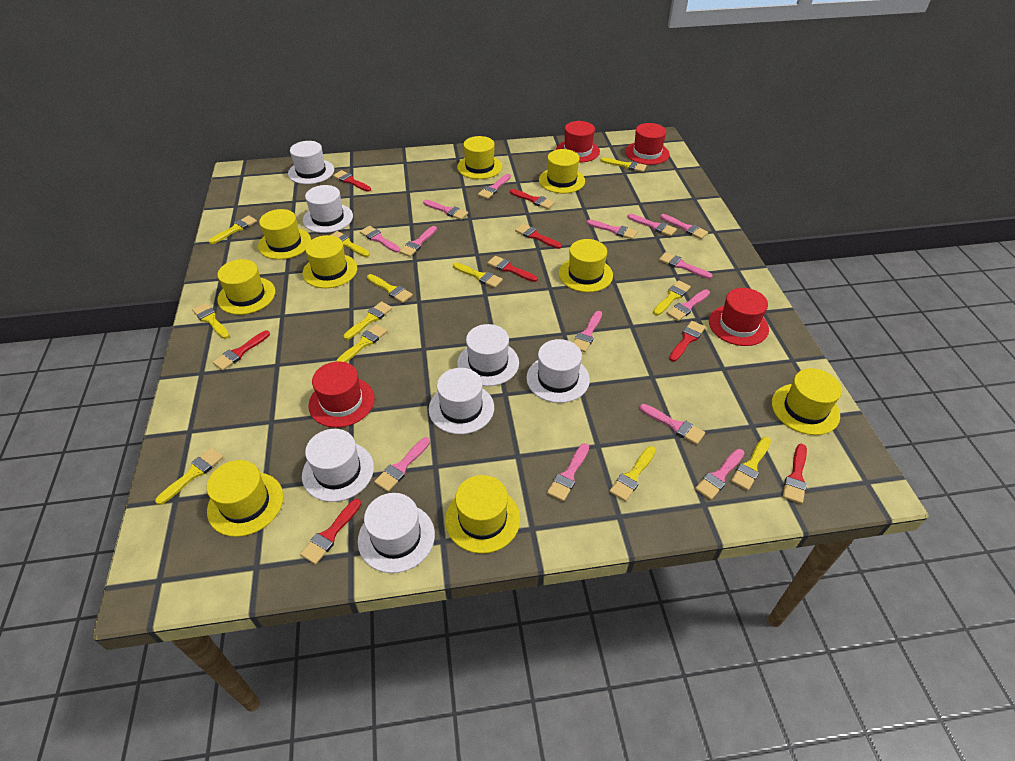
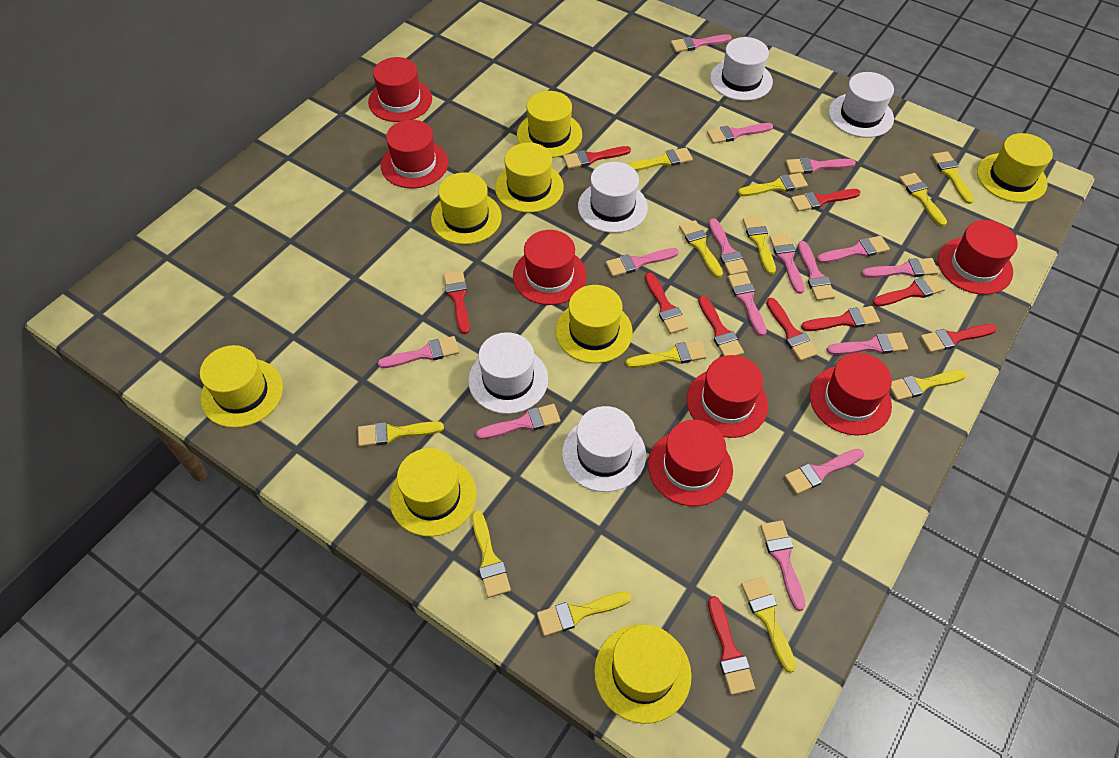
pink brush: [360,226,401,253] [374,437,430,492] [399,226,437,257] [423,200,468,220] [478,174,511,199] [547,443,589,501] [573,311,602,352] [587,220,638,240] [627,214,677,236] [640,404,705,445] [659,252,713,279] [660,214,708,239] [667,289,710,321] [695,449,744,500] = 14 -> [378,336,459,368] [476,404,561,440] [606,248,679,277] [671,34,732,52] [707,123,773,144] [709,218,748,275] [728,272,767,336] [760,520,806,611] [769,233,805,294] [784,449,864,494] [786,157,856,174] [798,241,835,301] [817,236,890,263] [827,332,908,355] [862,258,939,278] = 15
red brush: [213,331,270,370] [300,499,361,565] [333,170,371,192] [487,256,538,282] [510,189,555,209] [515,224,562,249] [669,321,705,362] [782,444,807,504] = 8 -> [444,271,470,334] [563,146,631,169] [645,272,688,334] [698,296,744,356] [708,596,755,695] [766,298,818,361] [791,189,861,212] [801,306,880,331] [873,275,946,307] [920,324,997,353] = 10
red hat: [308,362,375,428] [556,121,600,163] [625,123,670,165] [709,288,769,346] = 4 -> [368,57,432,122] [381,120,448,188] [513,230,587,305] [648,420,733,506] [687,355,768,438] [809,353,892,436] [938,220,1018,295] = 7
white hat: [288,141,334,184] [302,429,374,502] [303,185,353,233] [358,493,435,573] [429,368,494,434] [457,324,519,386] [526,339,590,403] = 7 -> [468,332,548,414] [562,406,646,492] [578,162,648,233] [710,37,773,101] [828,72,894,138] = 5
yellow hat: [207,460,283,537] [217,259,275,315] [258,209,311,260] [302,235,357,288] [445,475,520,554] [457,136,502,179] [539,149,585,194] [559,239,613,292] [772,368,842,435] = 9 -> [200,345,283,428] [389,448,476,537] [431,172,502,244] [495,143,564,213] [517,91,582,158] [556,285,633,363] [594,625,692,724] [977,133,1053,203] = 8

